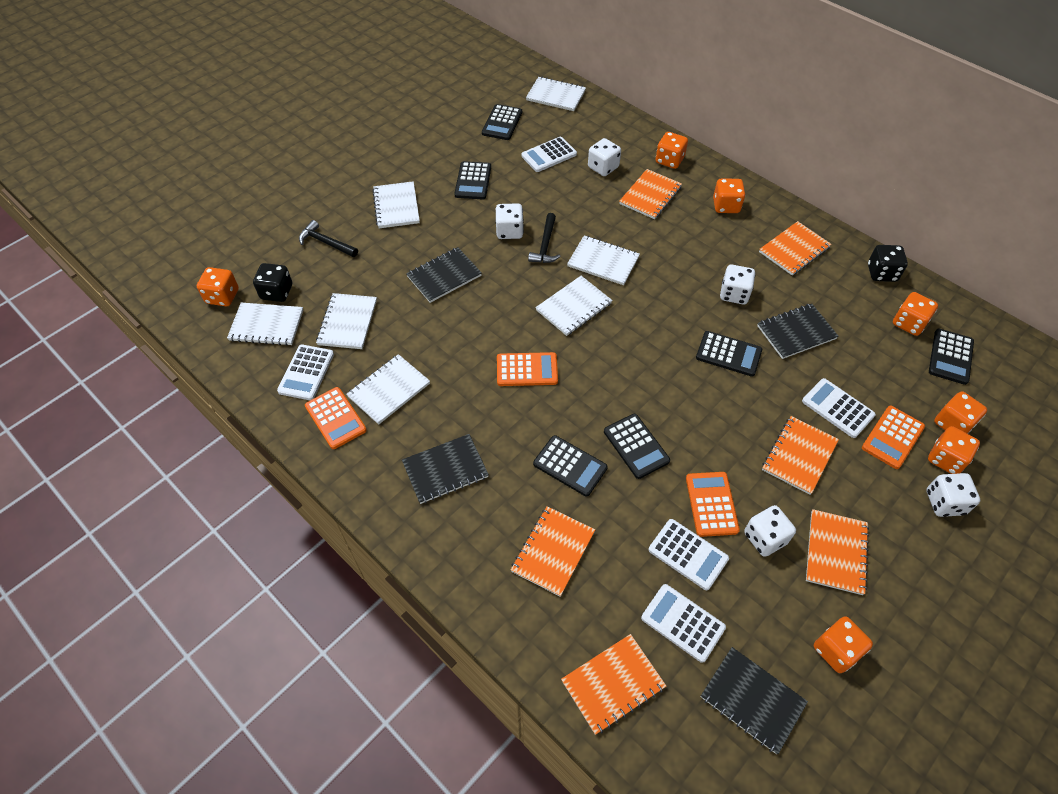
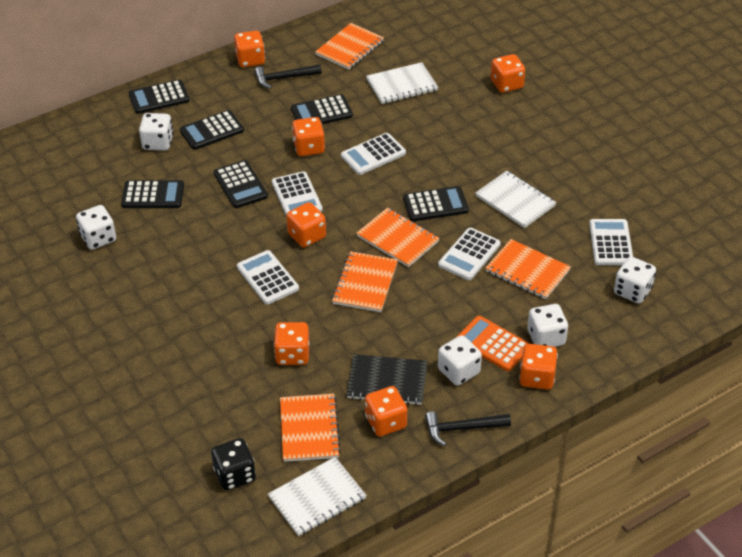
black dice: [253,263,292,302] [868,245,908,282] = 2 -> [211,438,256,491] = 1
black notebook: [402,434,489,504] [406,247,482,303] [701,647,808,754] [757,304,839,359] = 4 -> [347,354,427,405] = 1
orange calculator: [305,387,367,449] [497,352,558,386] [686,472,740,537] [862,406,925,469] = 4 -> [457,316,530,371] = 1
orange notebook: [511,506,595,597] [561,634,666,735] [619,169,682,219] [759,221,831,275] [762,416,839,495] [806,509,869,595] = 6 -> [280,394,341,462] [315,23,384,70] [332,251,398,312] [356,208,440,267] [486,239,571,299] = 5
white notebook: [227,303,303,346] [316,293,377,349] [346,354,430,425] [372,181,420,228] [526,77,586,111] [535,276,613,336] [567,235,640,285] = 7 -> [268,457,367,536] [366,62,438,104] [475,171,556,228] = 3

